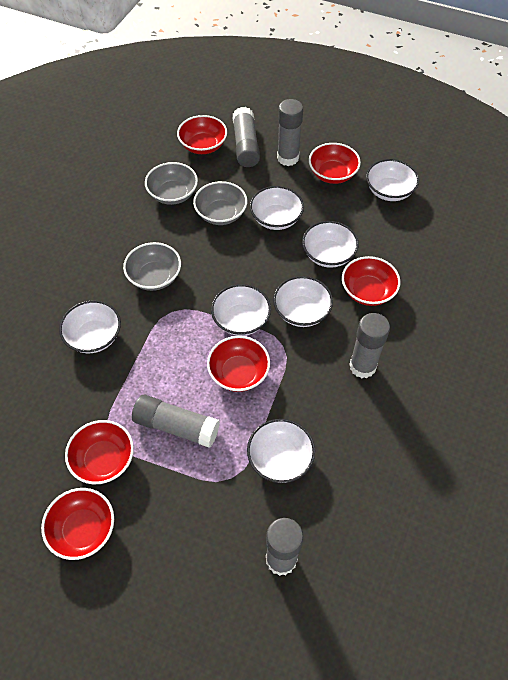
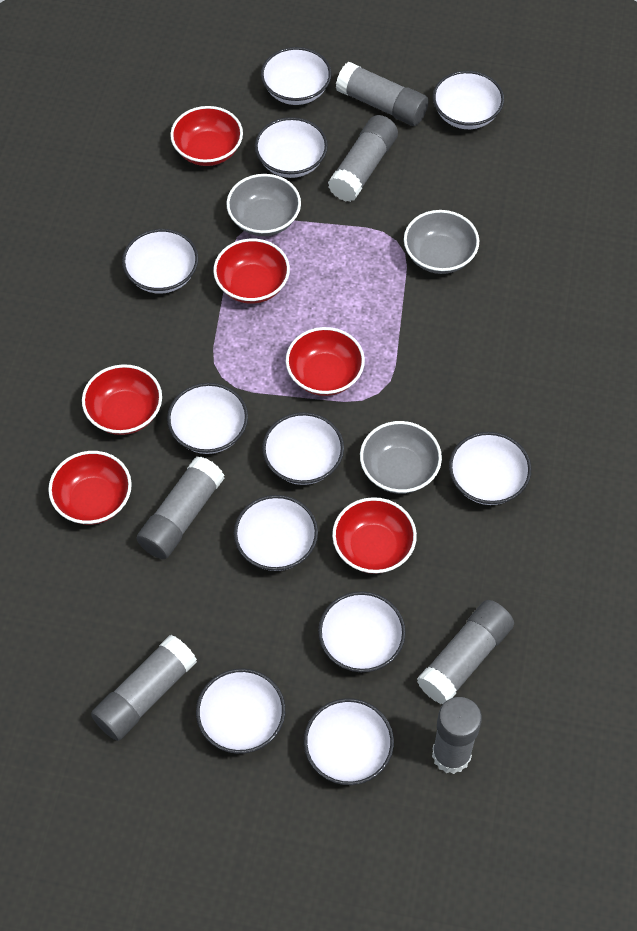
grey glue stick: [132,395,220,448] [232,107,260,167] [266,518,303,576] [277,99,303,166] [349,313,390,378] = 5 -> [91,635,197,741] [136,456,224,559] [328,115,398,202] [336,62,429,126] [417,600,514,704] [432,697,482,774] = 6
white bowl: [59,300,121,353] [211,284,271,336] [247,419,315,483] [250,186,304,230] [273,276,333,327] [302,221,359,268] [366,159,419,201] = 7 -> [122,229,198,294] [167,383,248,454] [196,669,285,754] [234,495,318,571] [255,117,328,178] [261,47,332,105] [262,412,344,485] [304,698,394,785] [318,591,406,672] [433,71,504,129] [449,432,531,505] = 11

